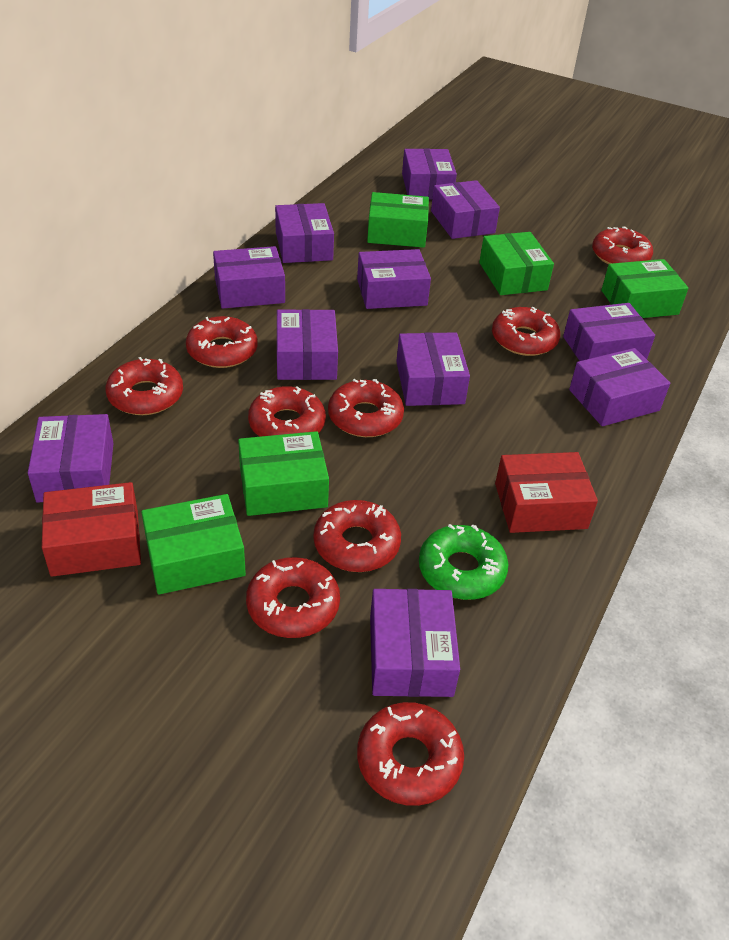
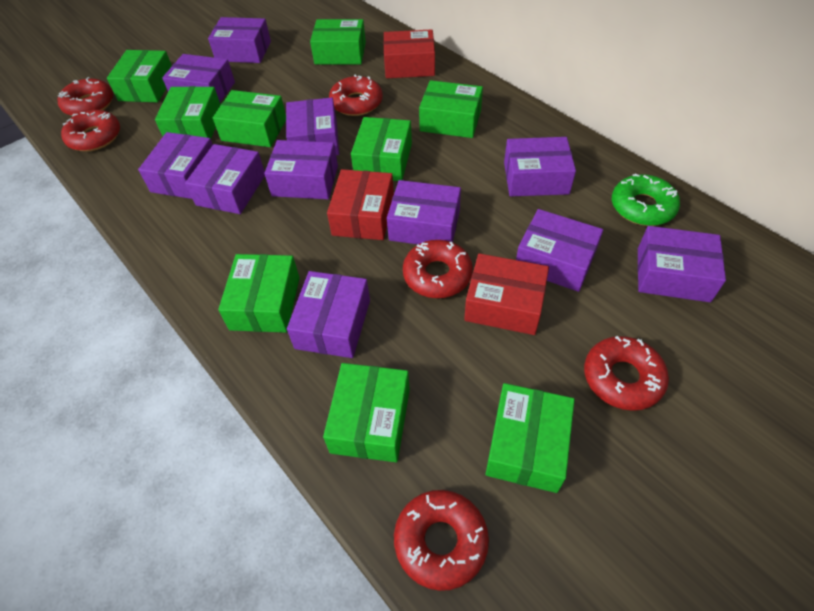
green box: [141,494,246,595] [238,431,329,516] [367,192,429,248] [479,232,554,295] [601,259,688,318] = 5 -> [107,50,172,102] [155,86,221,139] [213,90,286,147] [218,254,300,333] [310,19,366,65] [323,363,410,462] [351,117,412,181] [419,80,483,138] [486,383,575,493] = 9
red box: [42,482,141,577] [495,452,598,533] = 2 -> [327,169,394,240] [384,29,435,78] [464,253,549,335] = 3
red donut: [106,357,183,415] [186,316,258,368] [246,557,340,638] [248,386,326,437] [313,500,401,572] [328,379,404,437] [357,702,464,806] [492,307,560,356] [592,227,653,265] = 9 -> [57,77,113,116] [61,110,120,151] [329,74,383,116] [394,490,489,591] [403,240,473,298] [584,336,669,411] = 6

